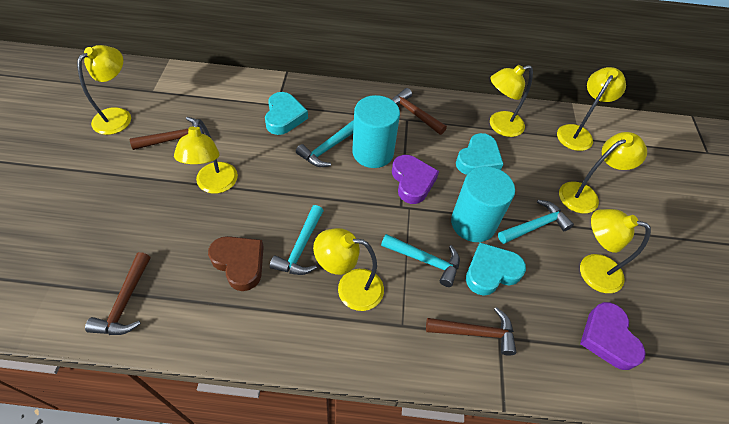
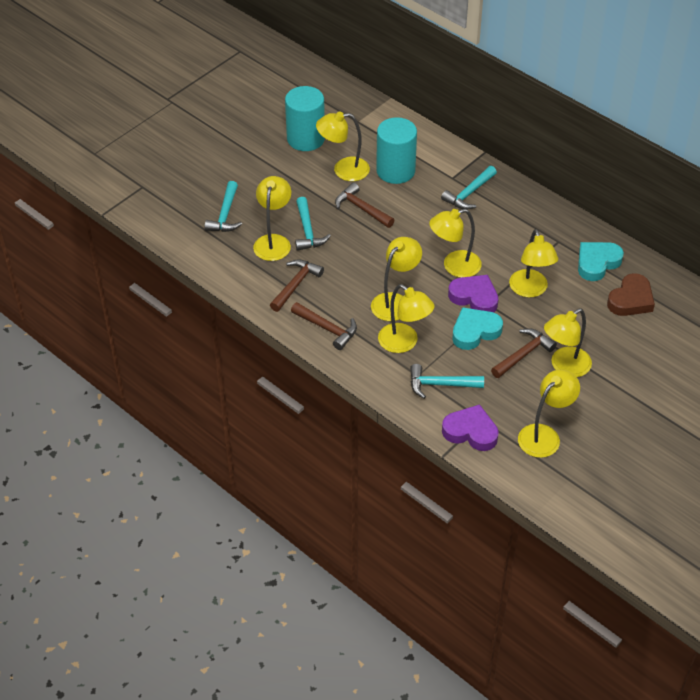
turquoise heart: [265,92,308,135] [456,133,503,175] [466,243,526,296] = 3 -> [452,307,503,350] [578,242,624,281] = 2
yellow lamp: [77,45,131,135] [174,119,238,194] [313,228,384,311] [490,65,533,137] [557,67,626,151] [559,132,647,213] [580,209,651,293] = 7 -> [253,176,291,261] [316,112,370,181] [371,237,422,321] [378,284,434,353] [429,209,482,278] [509,229,558,298] [518,370,580,458] [544,309,592,377] = 8

